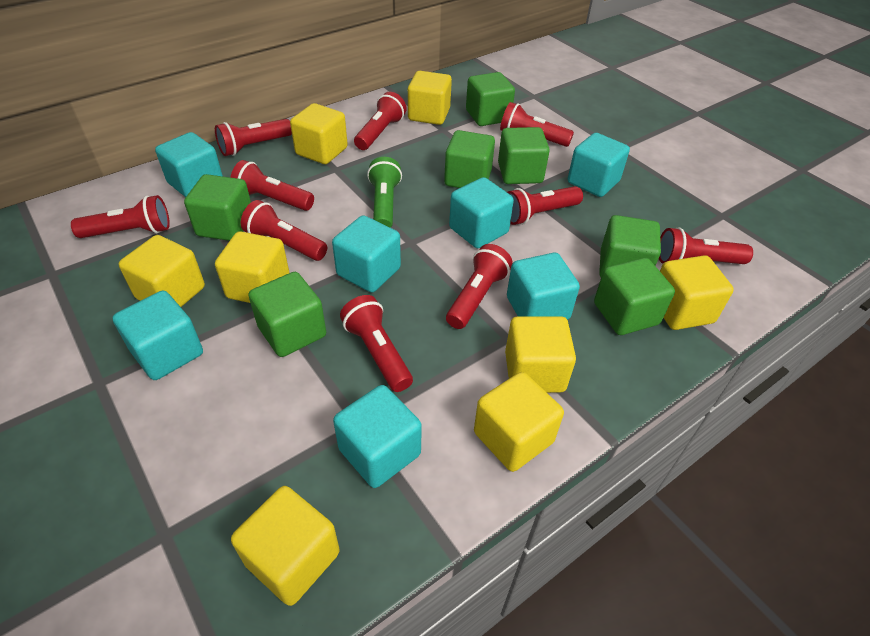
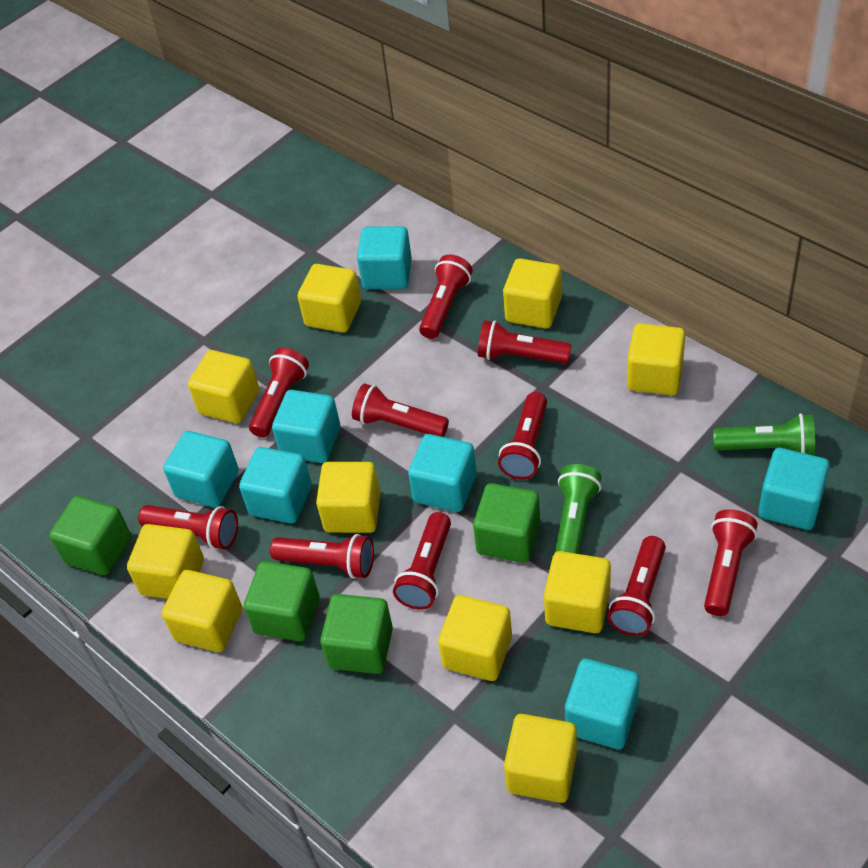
green cube: [184,174,251,241] [249,272,326,357] [444,130,495,188] [466,72,515,126] [498,127,550,184] [594,258,675,335] [599,215,661,277] = 7 -> [49,496,131,575] [244,561,319,642] [320,594,393,674] [473,483,540,563] = 4
green flashlight: [367,157,402,228] = 1 -> [555,464,601,554] [713,413,815,455] = 2
yellow cube: [119,235,205,307] [215,231,289,303] [231,486,340,606] [290,103,348,164] [408,71,452,125] [474,372,564,472] [505,316,576,393] [660,255,734,330] = 8 -> [127,524,204,599] [162,570,242,652] [188,350,259,423] [298,264,361,333] [316,462,380,533] [438,595,512,681] [503,258,562,329] [504,714,577,803] [544,551,611,633] [627,323,686,395] = 10

